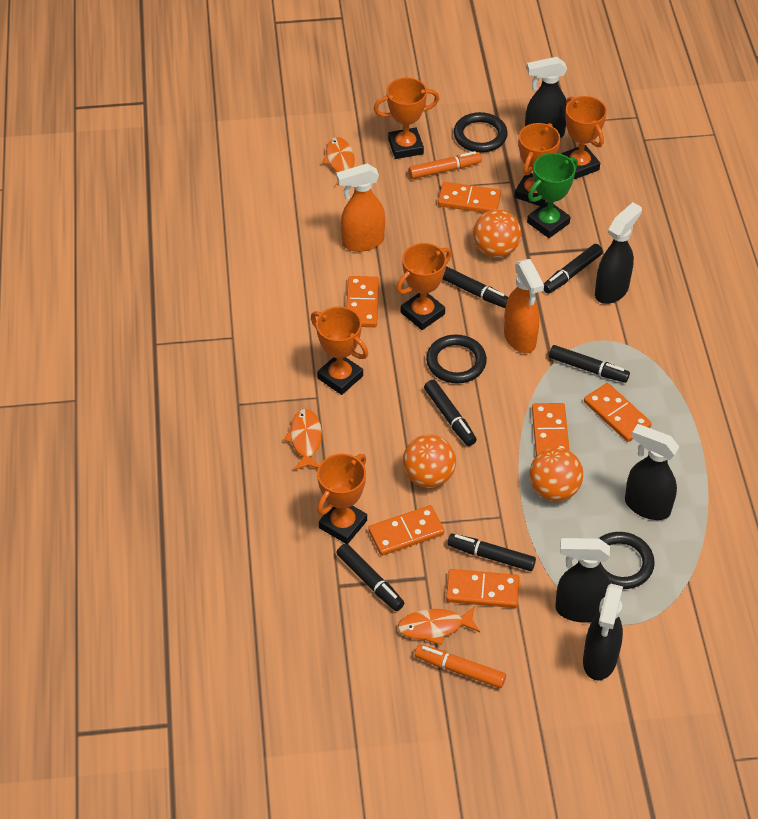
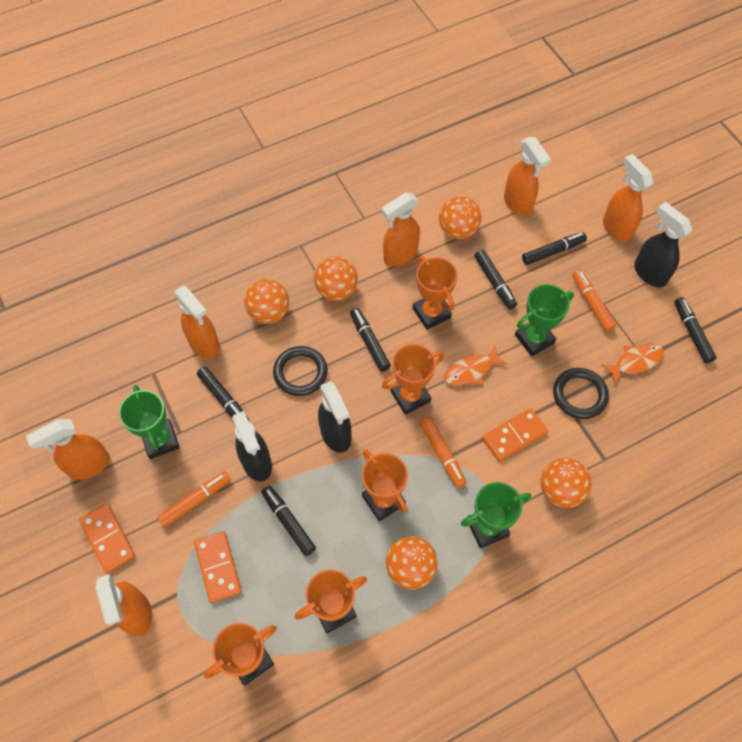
black ring: [426,334,487,383] [454,112,508,153] [599,532,655,589] = 3 -> [273,346,328,396] [553,368,609,419] = 2
black spray bottle: [525,57,567,138] [555,538,611,622] [583,584,623,680] [595,202,642,304] [625,424,679,520] = 5 -> [232,411,272,482] [318,381,352,453] [634,202,692,287] = 3
green trophy: [527,153,578,238] = 1 -> [119,385,180,459] [461,482,531,548] [515,284,574,356] = 3
orange ball: [403,435,456,488] [473,209,521,258] [529,447,583,501] = 3 -> [244,279,289,324] [314,257,358,301] [386,536,438,590] [439,196,482,239] [540,458,592,508] = 5
orange domino: [346,276,379,327] [368,505,444,556] [438,182,501,213] [446,569,520,608] [532,403,570,456] [584,383,652,442] = 6 -> [79,504,135,573] [194,531,242,603] [482,408,548,461] = 3
orange fish: [284,409,322,471] [322,137,355,186] [398,606,480,645] = 3 -> [444,346,507,385] [601,344,664,384] = 2
orange marker: [408,151,482,179] [414,644,506,688] = 2 -> [157,471,231,528] [420,417,467,488] [572,270,616,332] = 3
orange spray bottle: [336,164,385,252] [504,259,544,353] = 2 -> [26,419,110,480] [96,574,152,636] [174,286,220,359] [382,192,420,266] [504,137,551,216] [603,154,653,242] = 6
orange trophy: [311,306,368,395] [317,454,367,544] [374,77,439,159] [396,243,451,330] [515,123,560,206] [561,96,607,179] = 6 -> [204,623,277,685] [294,569,367,633] [362,449,408,521] [382,344,444,415] [413,256,457,329] = 5

